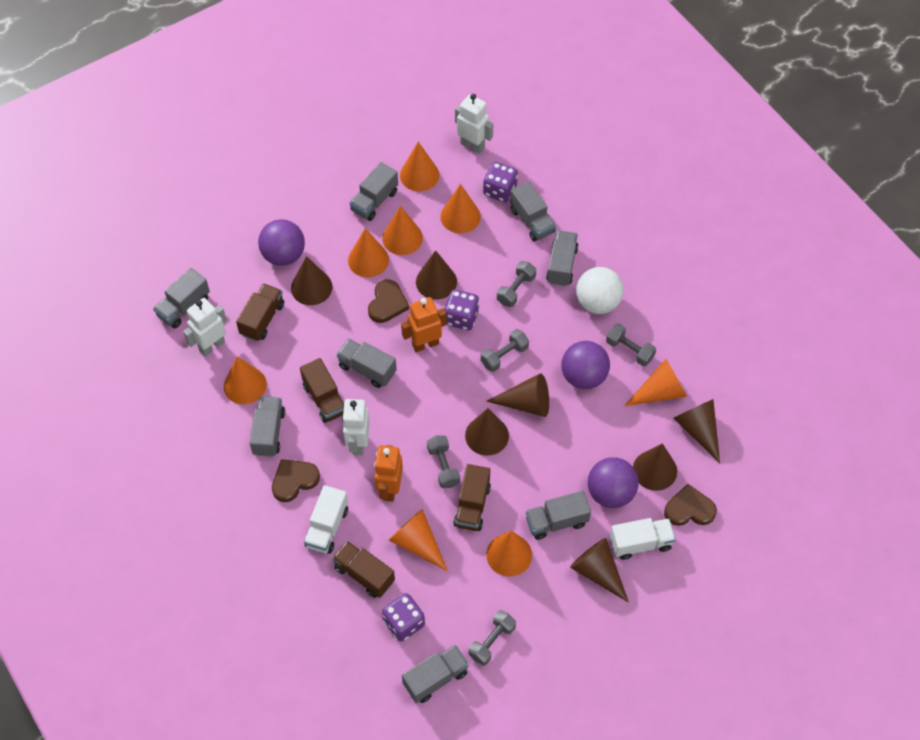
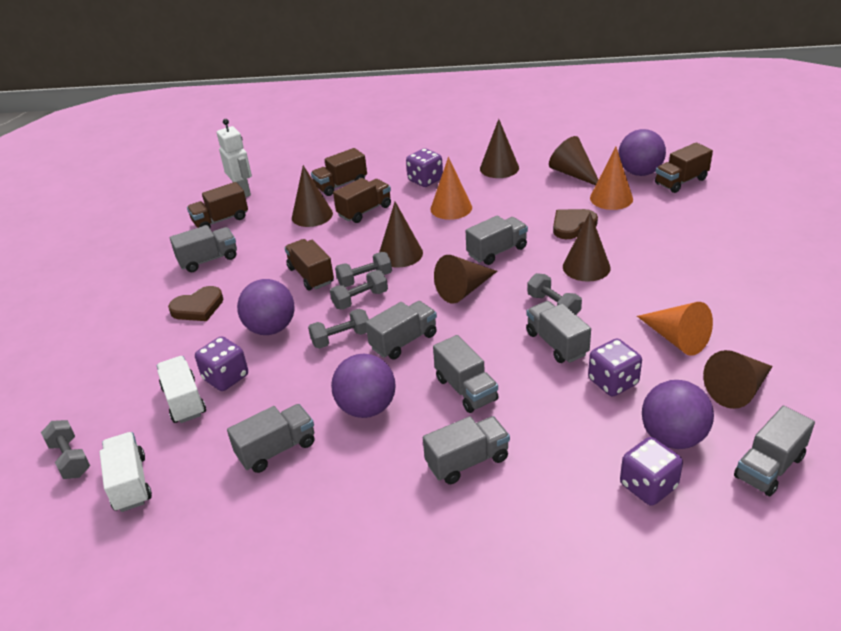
brown heart: [272,459,320,502] [368,279,409,323] [664,484,717,526] = 3 -> [168,286,223,321] [553,209,598,239] = 2
brown truck: [236,283,284,341] [300,358,344,423] [332,541,395,598] [453,464,491,531] = 4 -> [187,182,248,228] [284,239,334,290] [311,148,367,196] [333,178,391,223] [655,142,713,193] = 5
orange cone: [224,356,267,404] [348,228,389,277] [382,206,423,255] [389,509,448,571] [400,142,439,192] [440,184,481,234] [486,531,532,577] [624,359,687,406] = 8 -> [431,157,472,220] [590,147,633,210] [637,302,713,356] = 3
orange robot: [374,445,403,502] [401,297,446,352] = 2 -> none = 0
purple ball: [258,219,305,266] [561,341,610,389] [588,457,639,508] = 3 -> [237,279,294,335] [331,354,396,418] [619,129,666,176] [642,380,714,449] = 4
purple dice: [382,593,425,641] [444,289,479,330] [483,162,518,203] = 3 -> [195,336,248,391] [406,148,443,187] [588,339,642,396] [620,437,683,506] = 4
white ball: [576,267,624,314] = 1 -> none = 0
white robot: [183,298,227,357] [342,399,370,455] [455,94,493,154] = 3 -> [217,119,252,197] = 1

